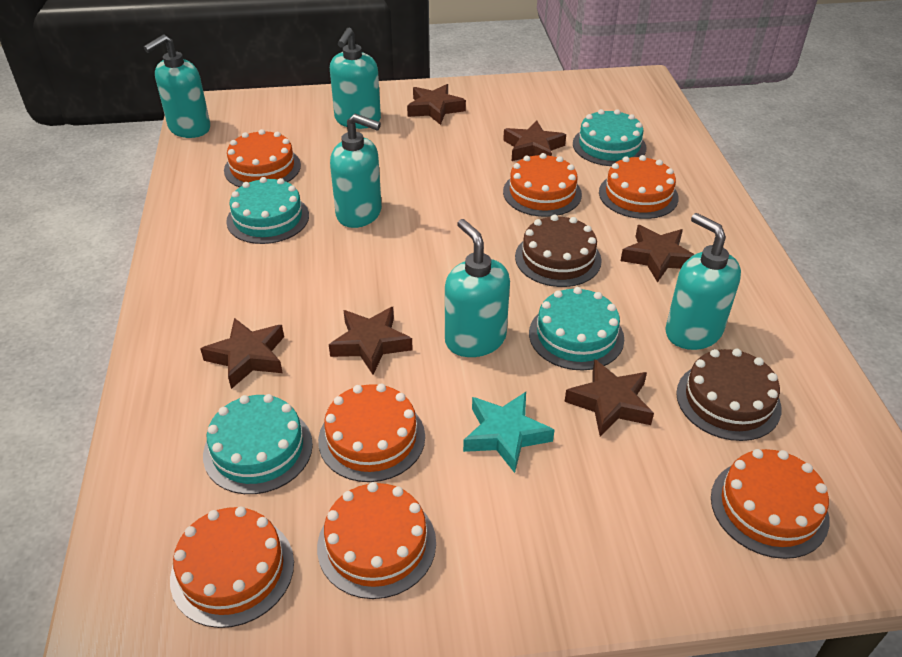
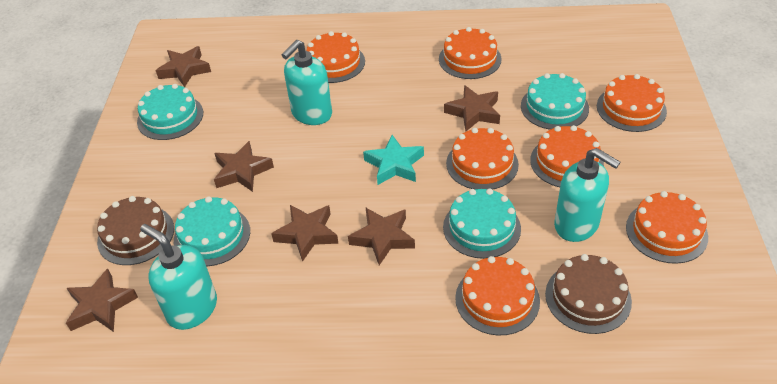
turquoise soap dispenser: [144,35,210,138] [330,28,381,129] [330,114,382,228] [445,219,510,357] [665,213,741,350] = 5 -> [140,224,217,330] [282,40,332,125] [554,148,620,242] = 3

